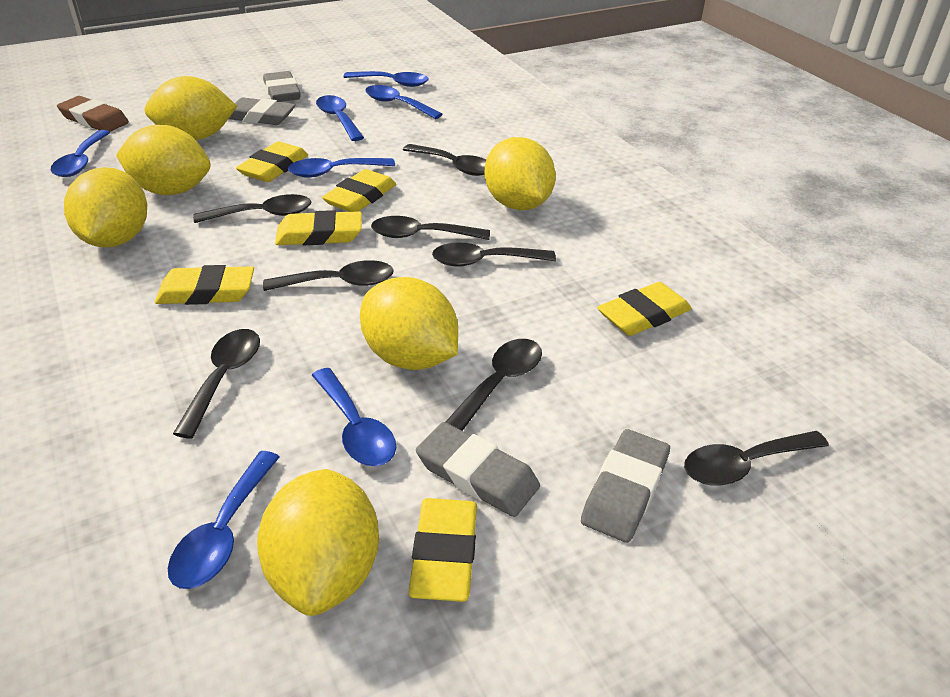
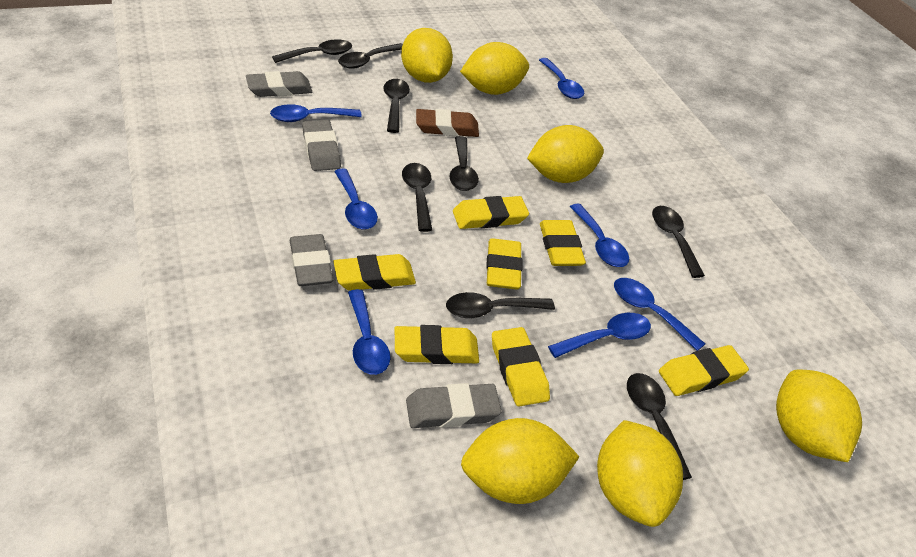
yellow eraser: [155,265,254,305] [236,141,308,182] [275,210,362,245] [322,169,396,212] [408,498,477,602] [597,282,692,336] = 6 -> [333,254,416,291] [395,325,479,364] [453,196,529,229] [486,238,522,290] [492,327,550,406] [540,220,586,266] [659,345,749,396] = 7

